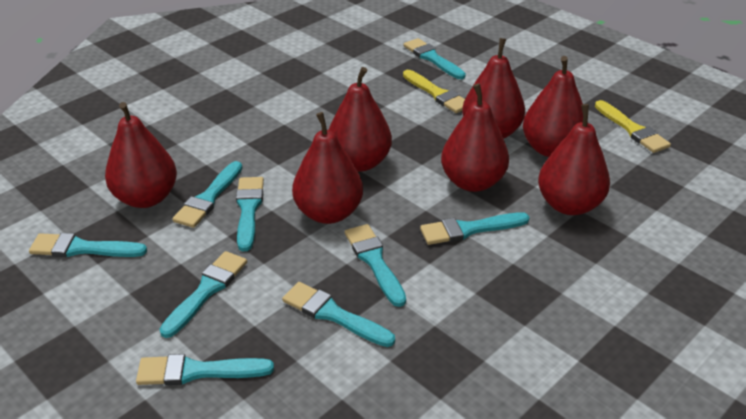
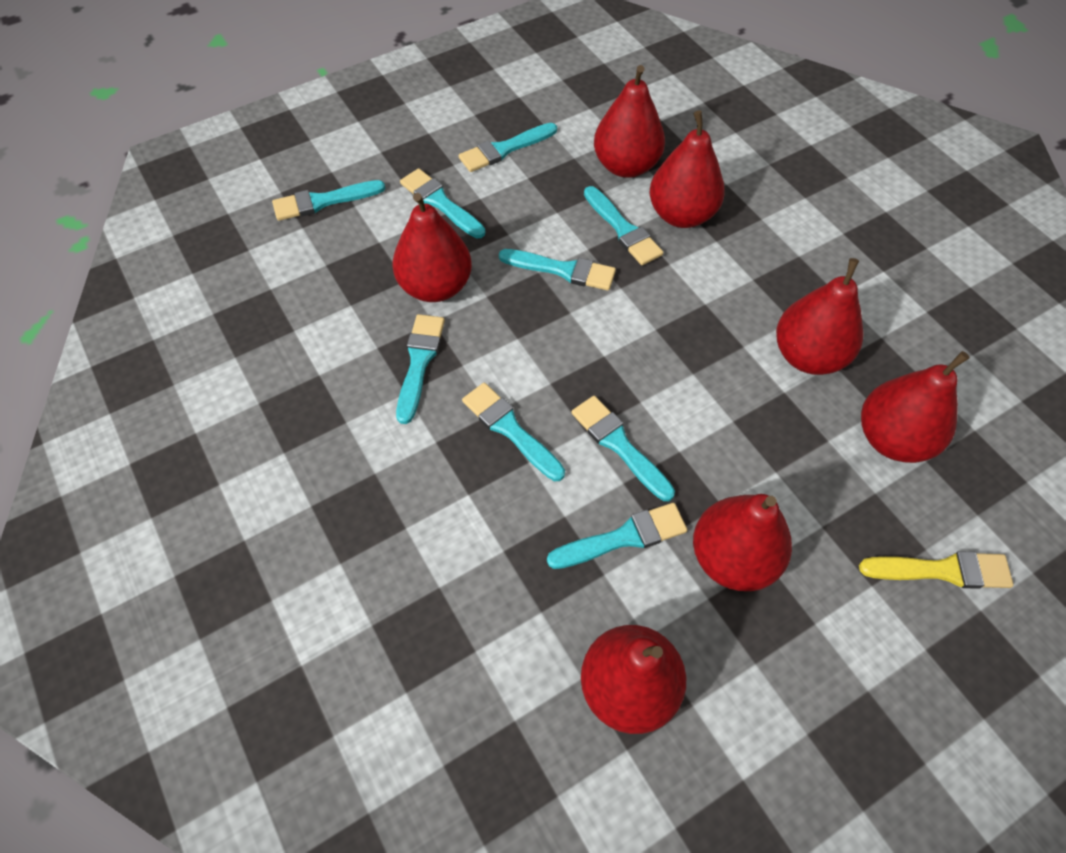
yellow brush: [403,70,465,113] [595,100,671,153] = 2 -> [859,551,1014,589] = 1

